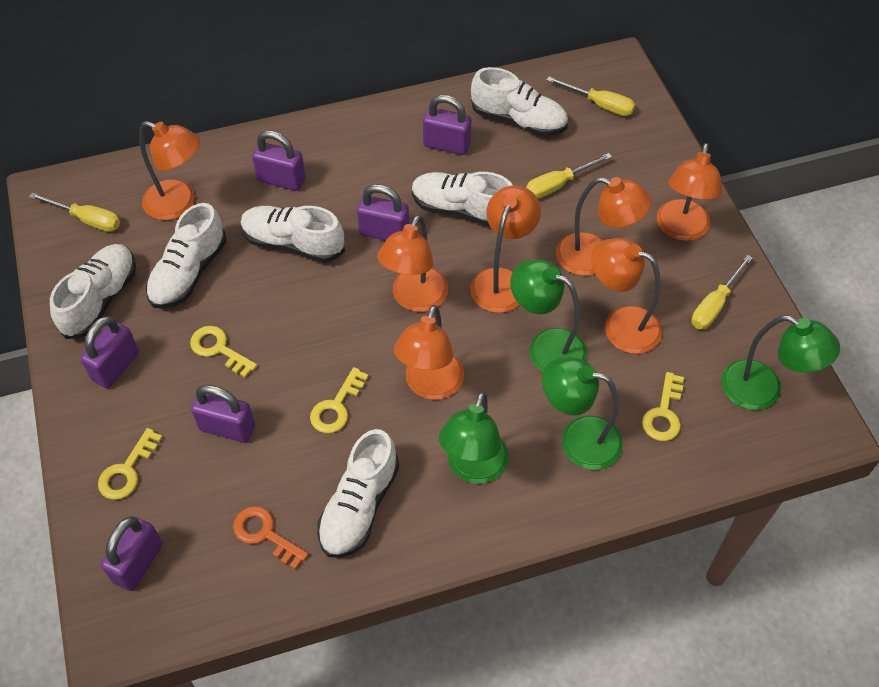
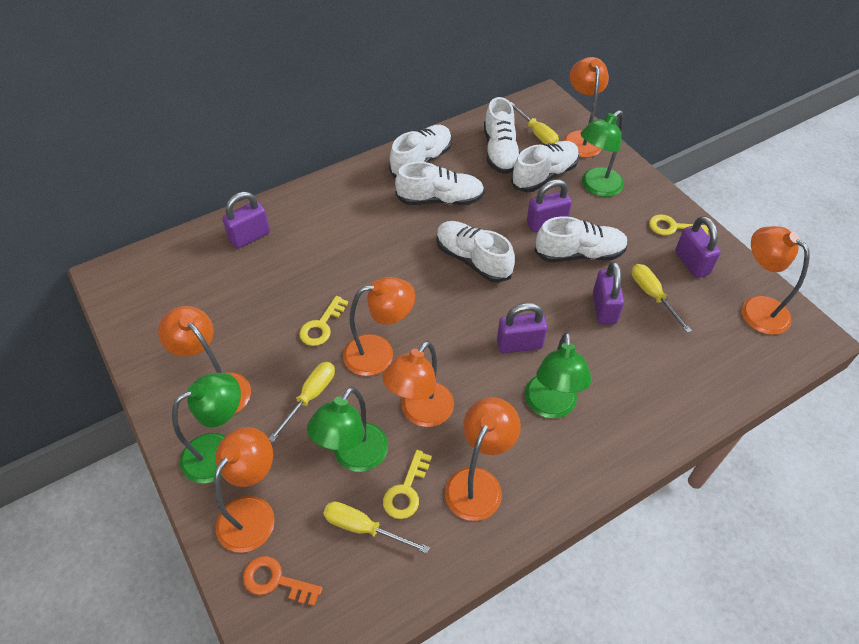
purple padlock: [80,316,139,388] [101,516,163,591] [191,385,255,443] [252,130,306,191] [357,184,409,241] [423,95,471,155] = 6 -> [222,192,270,248] [497,303,547,353] [527,179,572,232] [593,261,624,325] [675,216,721,278] = 5
yellow key: [98,428,163,500] [190,326,257,377] [310,367,369,433] [642,372,684,441] = 4 -> [299,296,348,346] [383,450,432,519] [649,214,709,235] = 3

